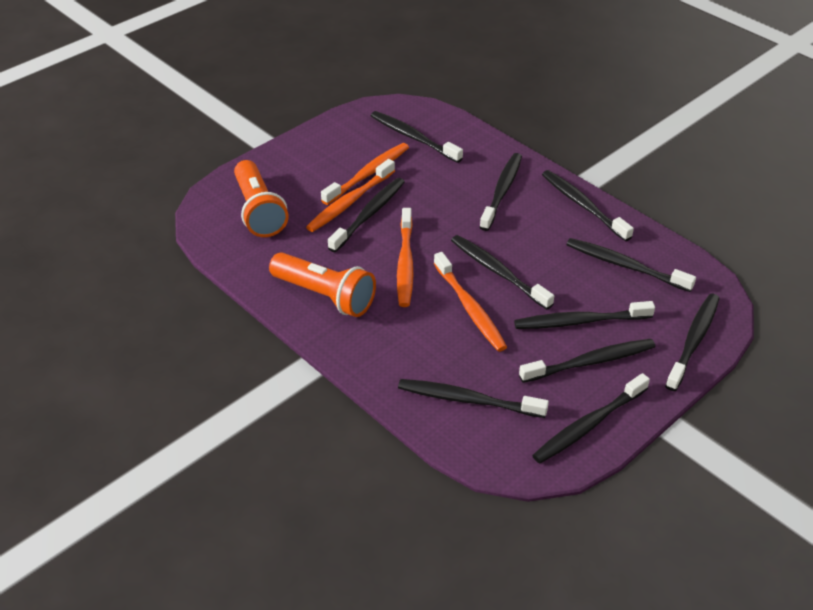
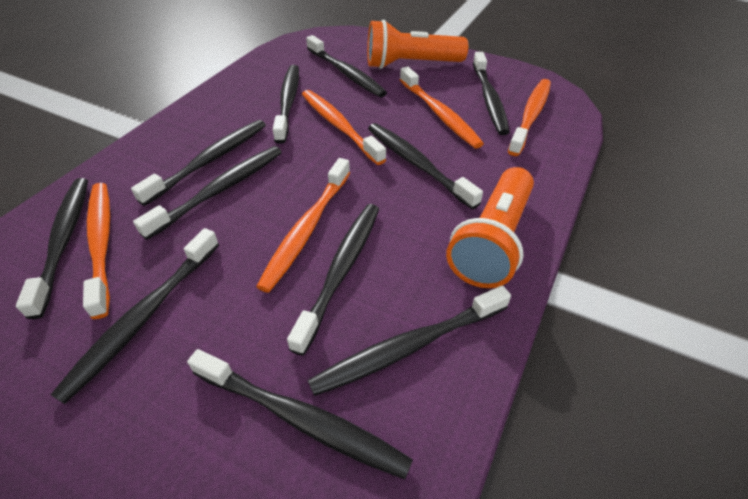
orange toothbrush: [306,159,395,232] [321,143,409,205] [397,208,413,307] [434,252,507,352] = 4 -> [83,183,110,319] [256,158,350,293] [302,90,386,165] [400,67,484,149] [508,79,551,156] = 5

